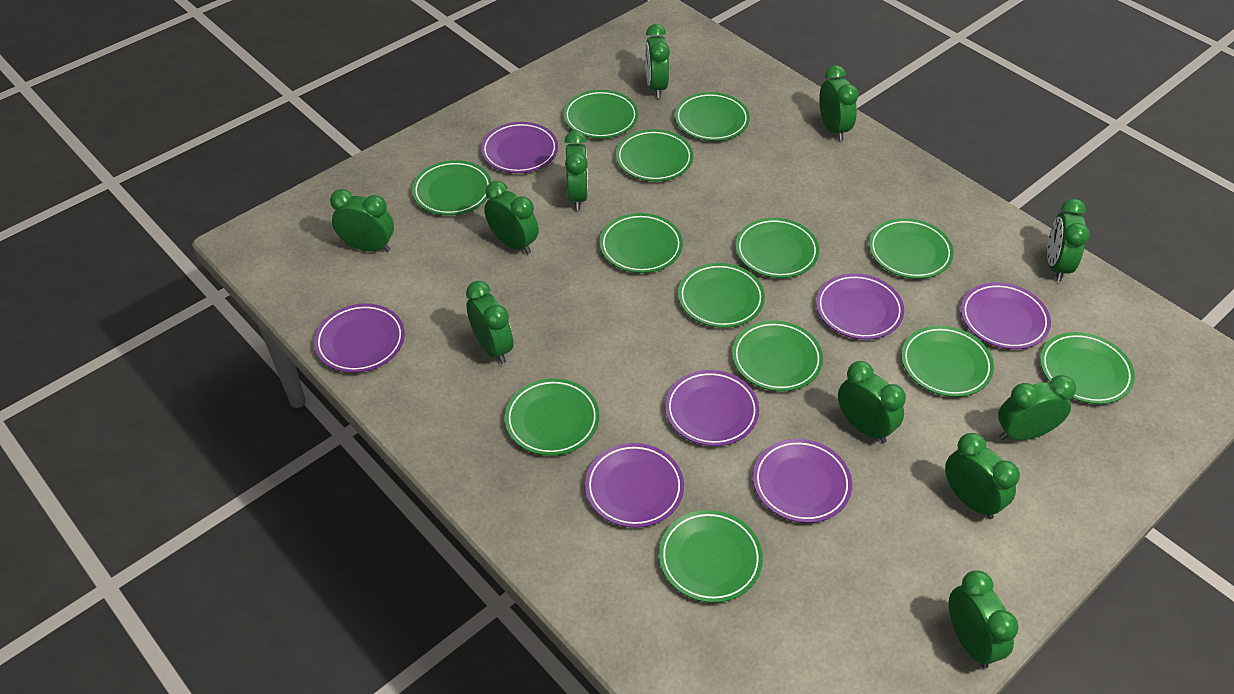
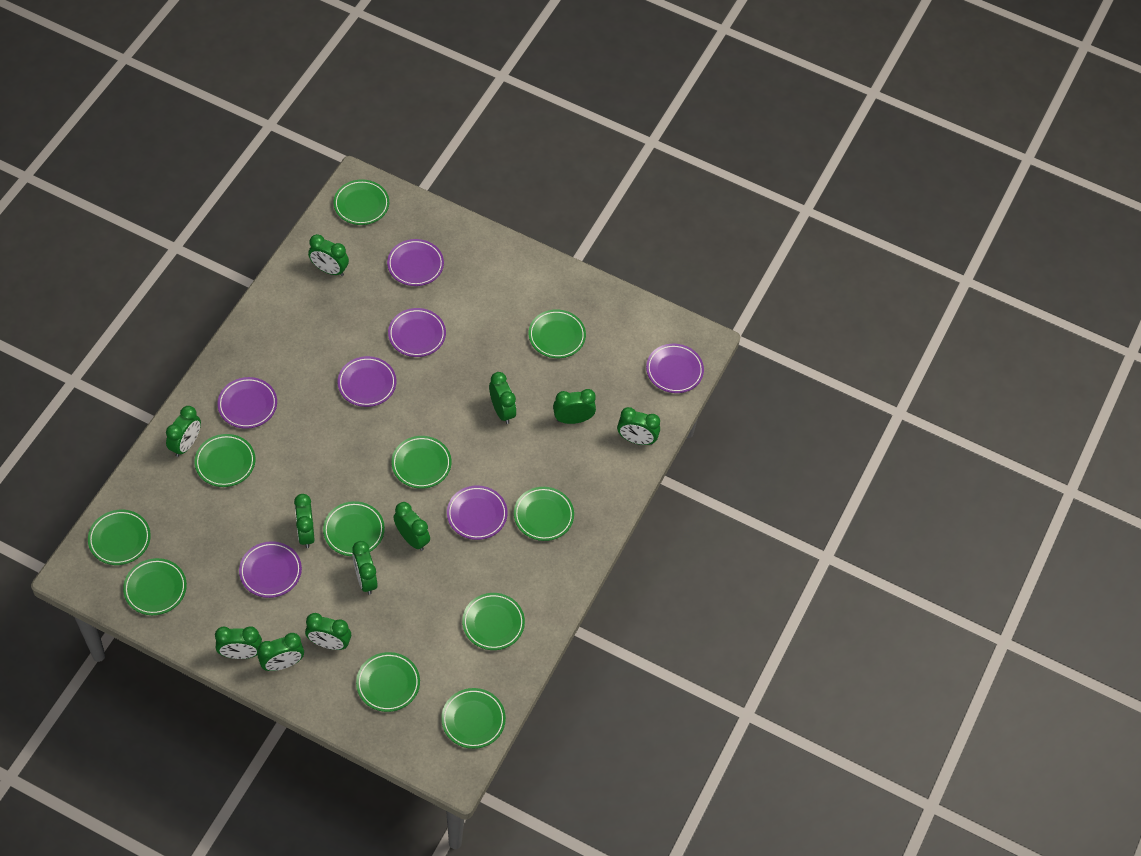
green plate: [412,160,492,215] [505,378,599,456] [563,90,638,138] [600,213,683,273] [616,129,693,181] [659,510,763,603] [675,92,750,141] [678,263,765,328] [732,320,823,391] [735,218,819,278] [869,218,954,279] [901,325,994,397] [1040,332,1135,404] = 13 -> [88,510,151,565] [123,558,187,615] [195,434,255,487] [323,501,385,556] [334,179,389,225] [356,652,420,712] [391,436,451,489] [441,688,506,749] [462,593,525,650] [514,487,574,541] [529,309,586,358] = 11

